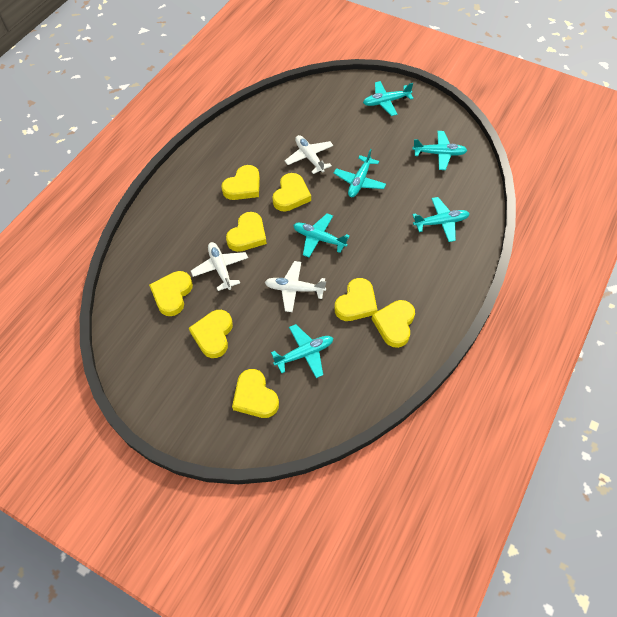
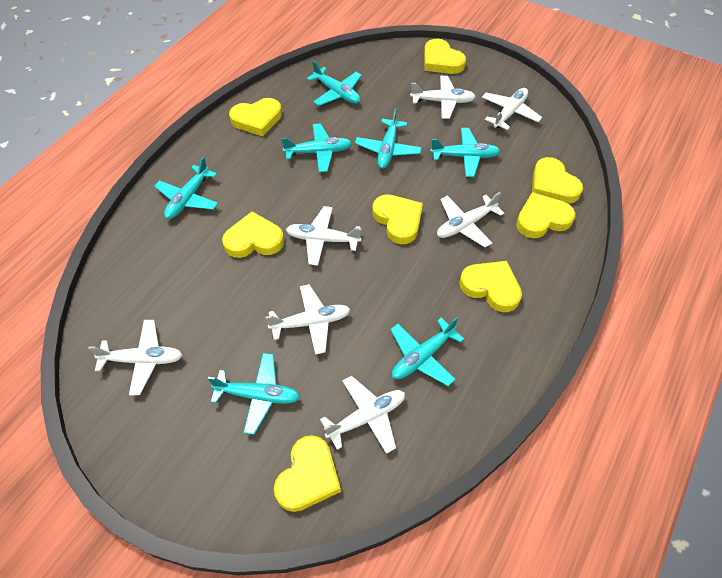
turquoise plane: [271,324,333,378] [293,213,350,257] [334,149,386,197] [363,81,413,116] [412,131,468,170] [412,197,470,242] = 6 -> [154,157,219,219] [208,353,300,435] [281,123,352,172] [307,60,362,106] [355,108,422,169] [390,317,464,386] [430,128,500,177] = 7
white plane: [191,242,248,291] [265,261,326,312] [285,135,333,174] = 3 -> [88,320,182,395] [266,284,351,355] [286,206,362,266] [320,376,405,454] [410,76,476,119] [437,192,504,247] [482,88,542,130] = 7

